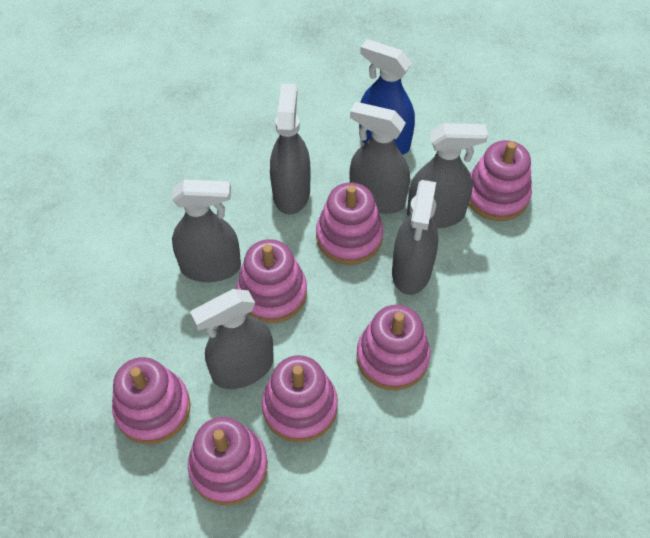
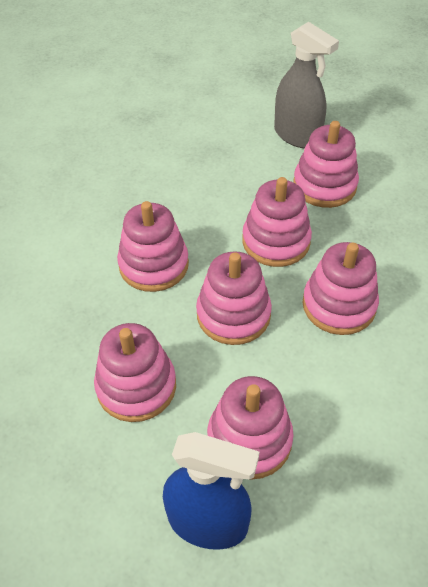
grey spray bottle: [172,179,241,282] [190,289,274,389] [270,84,310,215] [350,102,410,214] [392,180,438,295] [407,123,488,228] = 6 -> [274,22,339,148] = 1

